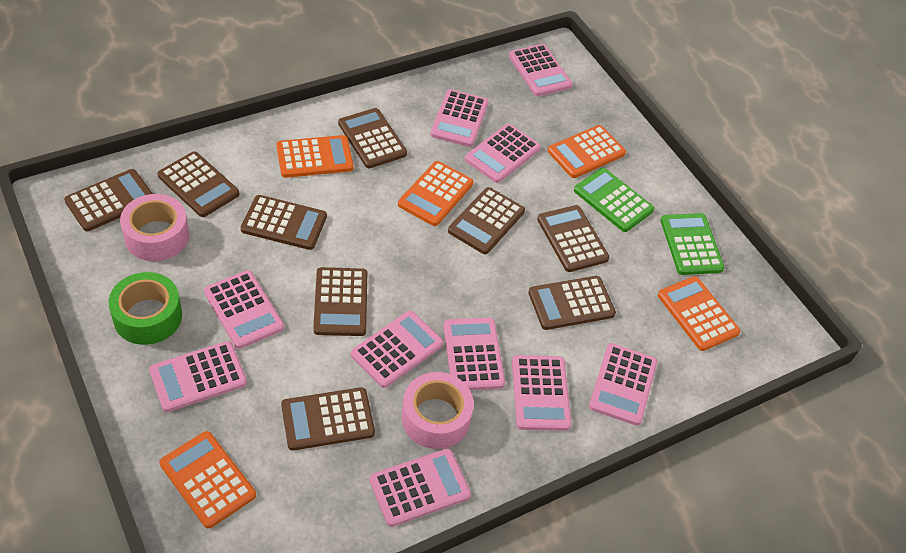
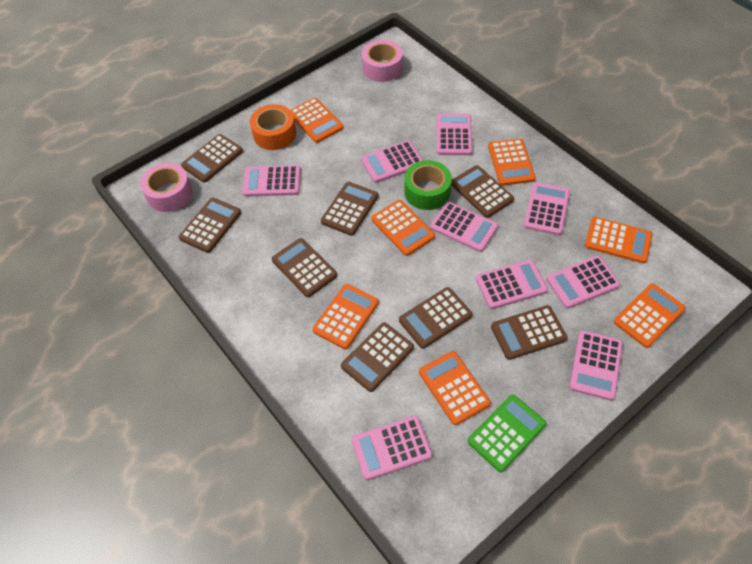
brown calculator: [64,169,153,231] [158,151,240,217] [241,195,327,250] [281,387,375,451] [313,267,367,336] [338,108,407,168] [448,187,525,254] [528,276,616,330] [537,205,610,272] = 9 -> [179,198,241,253] [181,134,243,183] [272,238,337,297] [321,182,379,236] [341,323,414,392] [399,287,473,349] [451,165,514,218] [491,305,567,360] = 8
green calculator: [574,168,654,232] [660,213,725,275] = 2 -> [467,394,546,472] = 1
orange calculator: [159,431,256,528] [277,135,354,178] [398,161,473,226] [548,125,626,178] [658,276,740,351] = 5 -> [291,98,344,143] [313,284,379,349] [372,200,435,256] [419,351,491,425] [488,139,536,186] [585,217,653,263] [614,283,686,348] = 7
orange tape: none = 0 -> [250,104,296,150] = 1
pink calculator: [149,341,247,412] [204,270,284,349] [351,311,443,388] [369,449,471,527] [430,89,489,147] [443,318,505,390] [465,124,541,183] [509,44,572,96] [512,355,571,431] [589,343,657,426] = 10 -> [243,165,301,197] [352,416,432,480] [361,140,423,183] [430,202,498,252] [437,113,472,155] [476,259,548,309] [524,182,570,235] [546,256,620,308] [569,330,623,401] = 9

